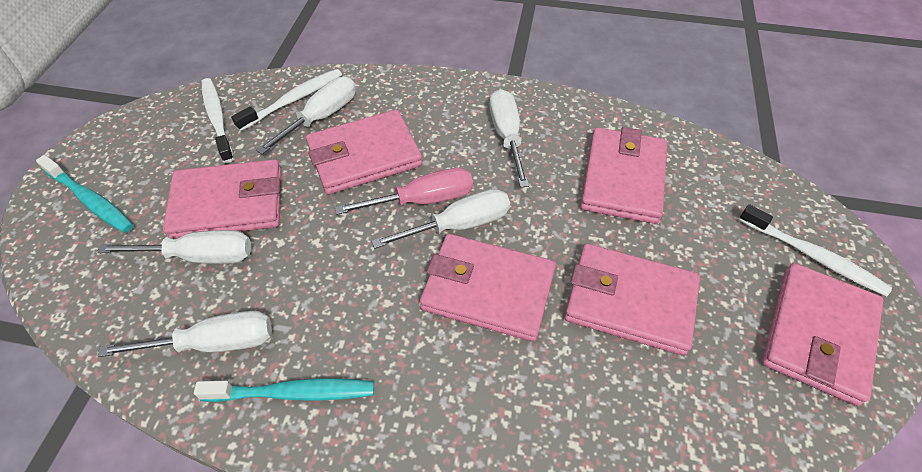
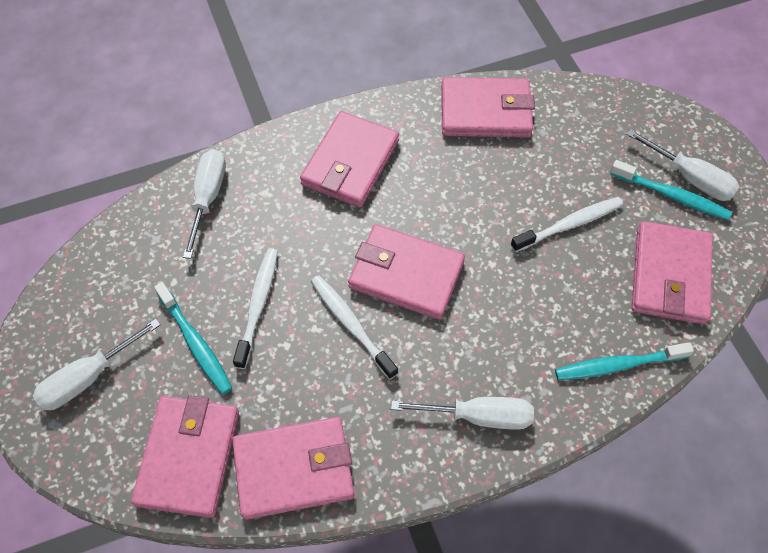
pink screwdriver: [335,168,473,215] = 1 -> none = 0
turquoise toothbrush: [36,155,134,233] [194,378,374,402] = 2 -> [154,282,232,394] [555,342,694,380] [610,160,732,220] = 3
white screwdriver: [97,230,251,264] [98,311,272,357] [256,77,356,154] [371,189,510,249] [489,89,529,188] = 5 -> [33,319,161,410] [183,149,226,259] [391,397,534,430] [626,129,739,201] = 4

